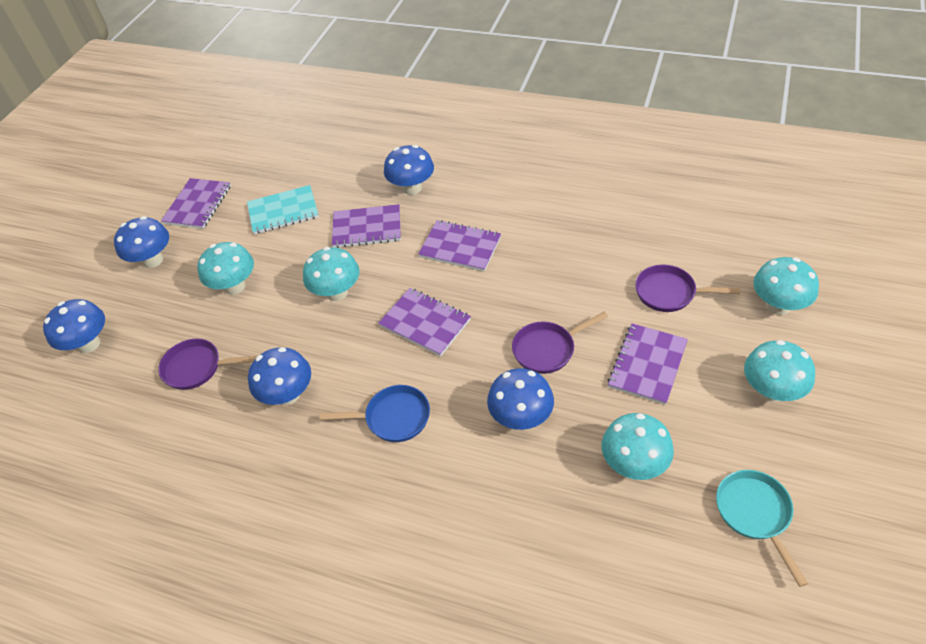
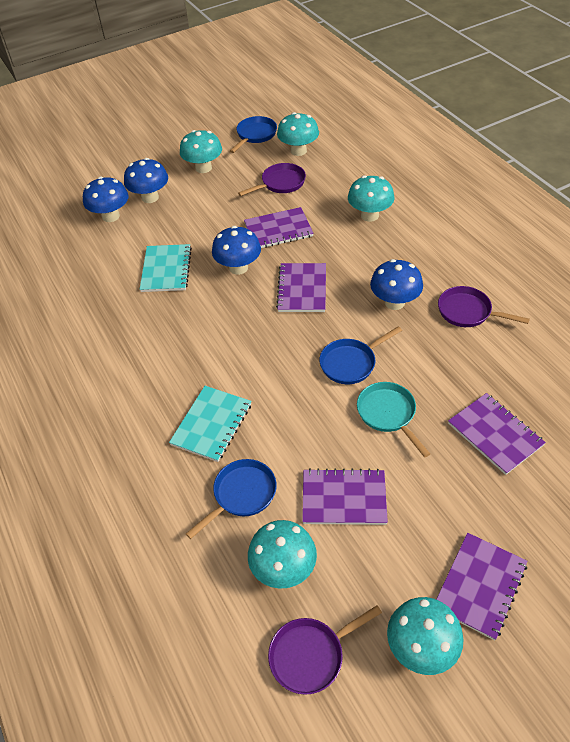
blue mushroom: [43,299,105,353] [114,216,169,268] [248,347,311,405] [384,145,434,195] [487,368,554,430] = 5 -> [83,177,129,222] [124,158,168,203] [212,226,261,275] [370,259,423,310] = 4
blue pan: [319,385,430,442] = 1 -> [186,459,277,539] [230,116,277,153] [319,326,402,384] = 3
turquoise notebook: [247,185,319,235] = 1 -> [140,244,192,292] [169,386,252,462] = 2

